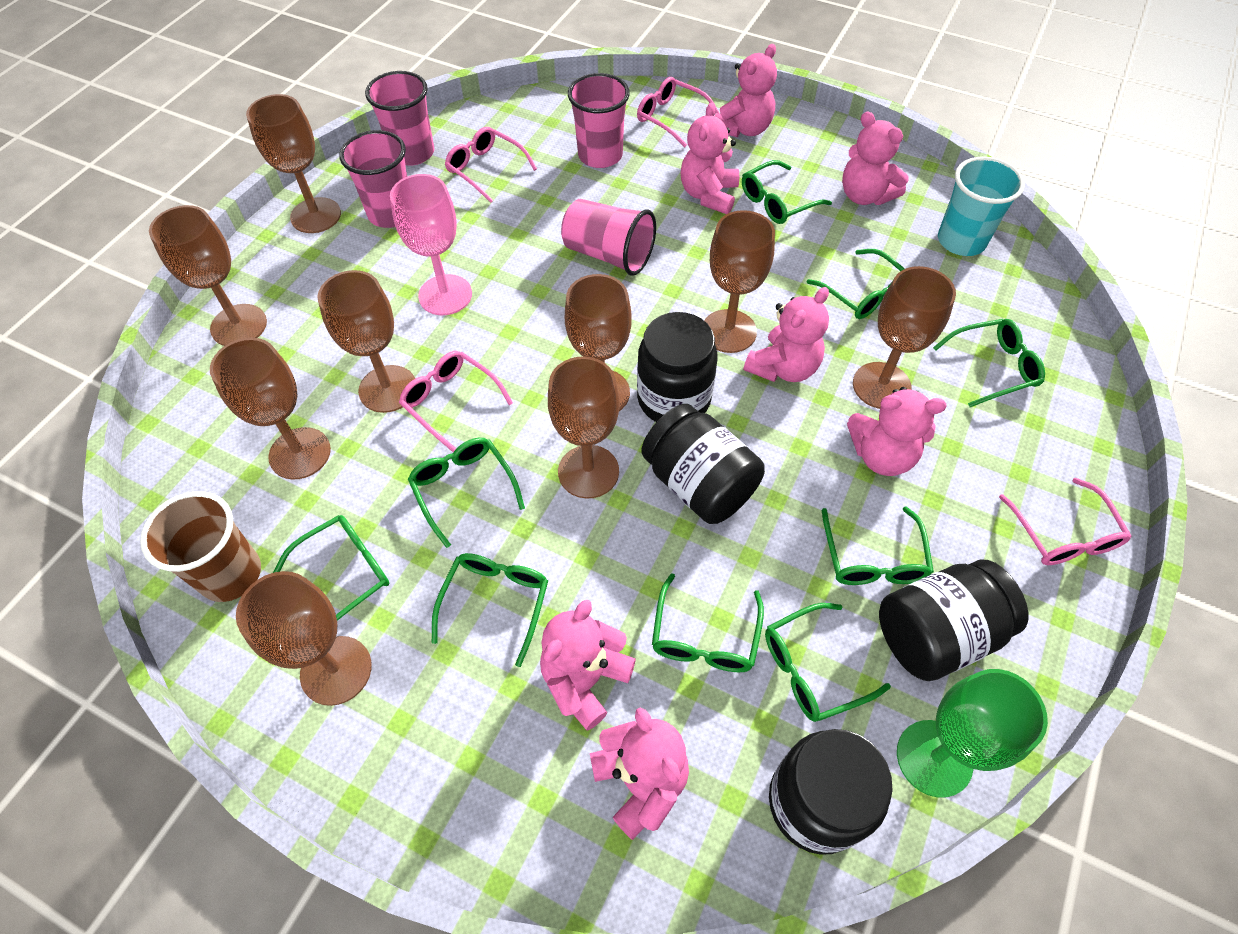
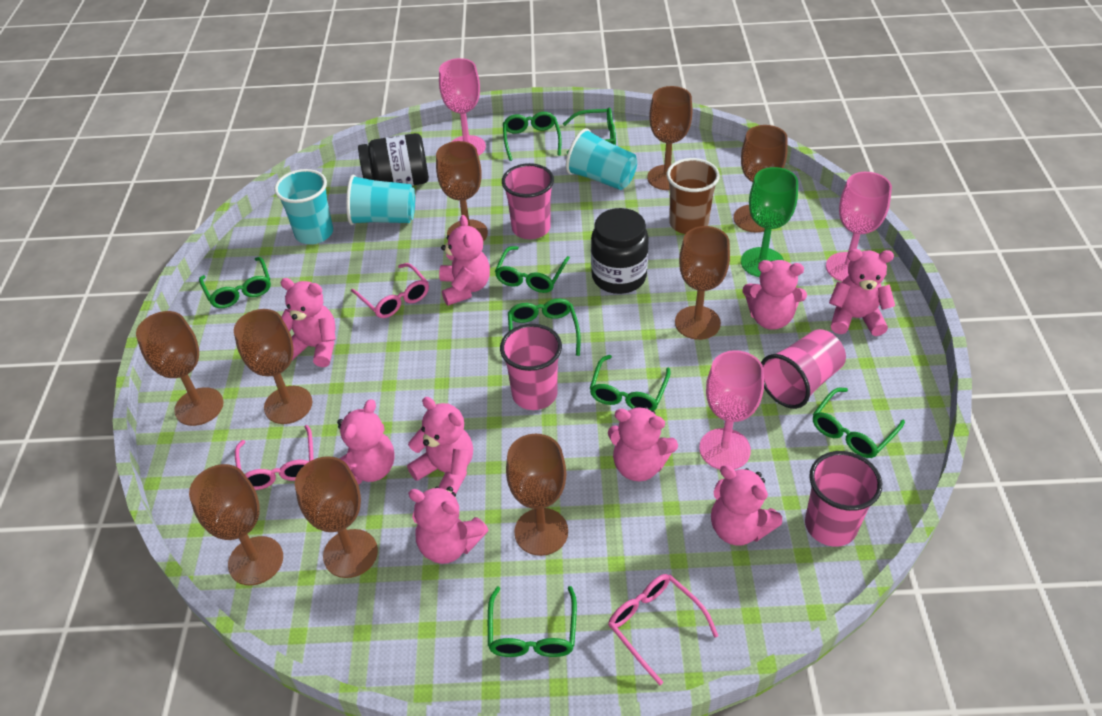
black jar: [637,312,718,422] [642,404,765,524] [769,729,893,855] [879,560,1029,681] = 4 -> [358,133,429,186] [591,208,649,294] = 2
green glasses: [273,515,389,621] [408,438,525,548] [432,553,548,667] [652,573,764,672] [742,160,832,224] [765,603,891,722] [807,249,905,319] [822,506,934,585] [933,319,1045,407] = 9 -> [199,257,271,308] [488,586,577,657] [495,246,570,293] [503,112,562,161] [508,299,581,356] [563,108,616,154] [589,355,671,411] [813,387,905,458] = 8
pink glasses: [399,351,513,452] [445,127,537,203] [637,77,720,148] [999,478,1132,565] = 4 -> [235,425,314,490] [351,263,429,318] [608,574,718,685] = 3
pink goblet: [390,174,472,315] = 1 -> [439,58,486,156] [699,350,764,470] [826,172,892,282] = 3
pink teddy bear: [540,600,636,730] [590,708,689,840] [681,102,739,214] [714,44,777,137] [744,287,829,382] [842,111,909,205] [847,387,947,476] = 7 -> [280,278,336,367] [337,399,395,485] [407,397,473,493] [408,486,488,564] [439,215,490,306] [608,407,678,481] [711,465,782,546] [742,260,807,330] [829,249,895,336] = 9
turquoise cup: [938,156,1025,256] = 1 -> [274,169,333,244] [346,175,415,225] [566,128,637,190] = 3

